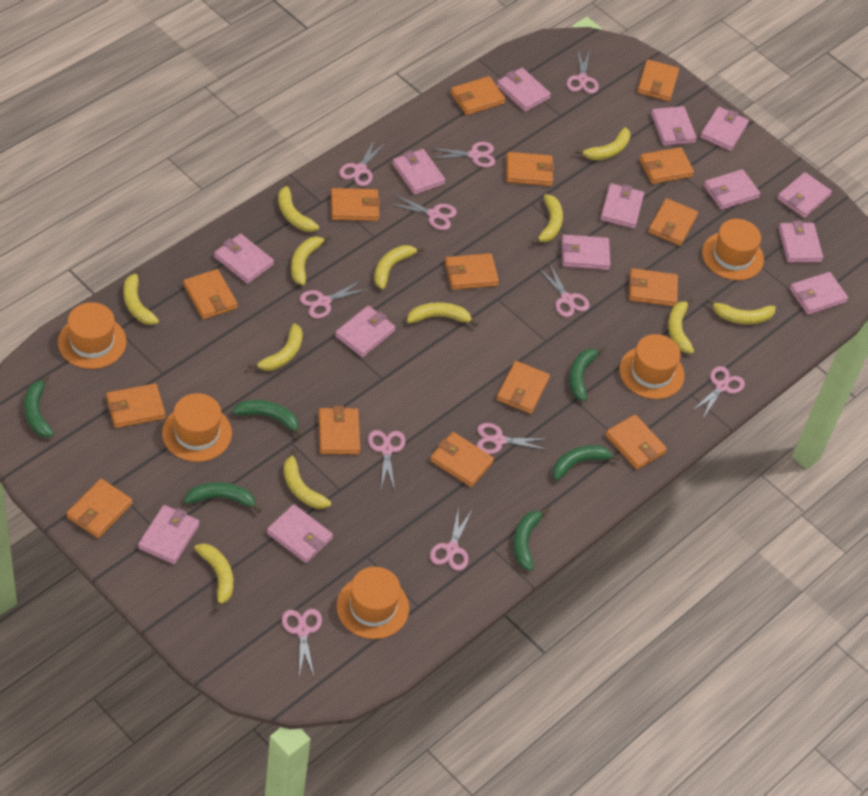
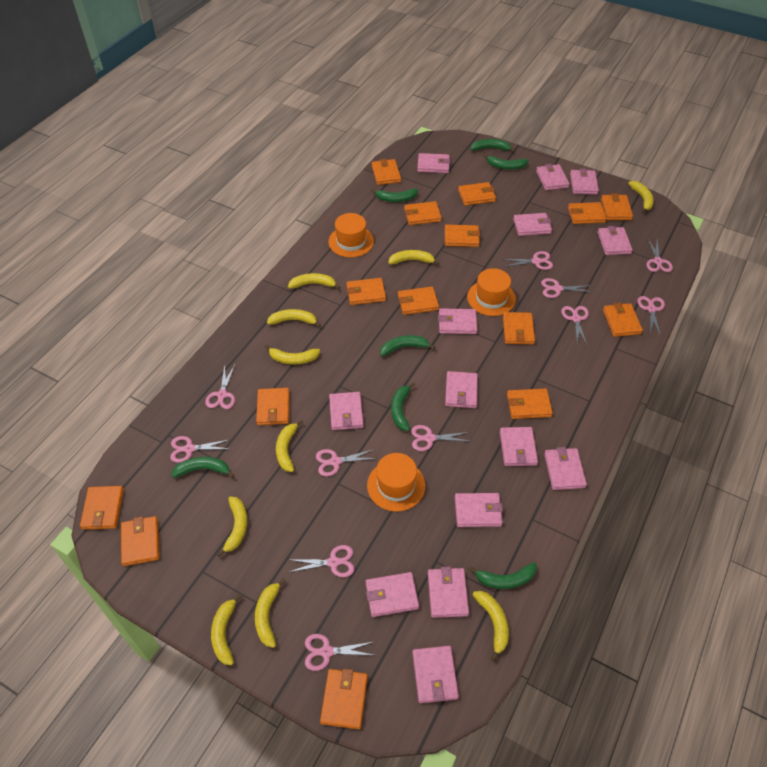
green banana: [24,375,54,437] [184,482,261,513] [232,400,302,438] [513,508,550,571] [552,445,621,480] [569,347,606,401] = 6 -> [171,457,235,478] [371,189,418,202] [380,335,435,356] [391,382,415,431] [469,562,537,589] [470,139,515,152] [483,154,528,169] = 7
orange hat: [58,302,127,369] [162,393,232,462] [337,567,409,639] [619,334,685,399] [702,219,764,280] = 5 -> [328,213,374,257] [367,453,425,512] [467,268,516,316] = 3
yellow banana: [123,268,159,325] [194,543,233,612] [249,323,303,371] [278,180,319,232] [284,449,331,509] [291,236,332,286] [374,245,425,290] [407,302,478,327] [531,194,563,245] [575,127,631,160] [668,297,694,353] [707,298,776,324] = 12 -> [211,594,242,665] [217,496,247,557] [255,578,286,648] [265,345,320,365] [267,309,321,327] [276,420,303,472] [288,273,340,289] [388,250,440,265] [473,591,509,661] [628,181,654,214] = 10

